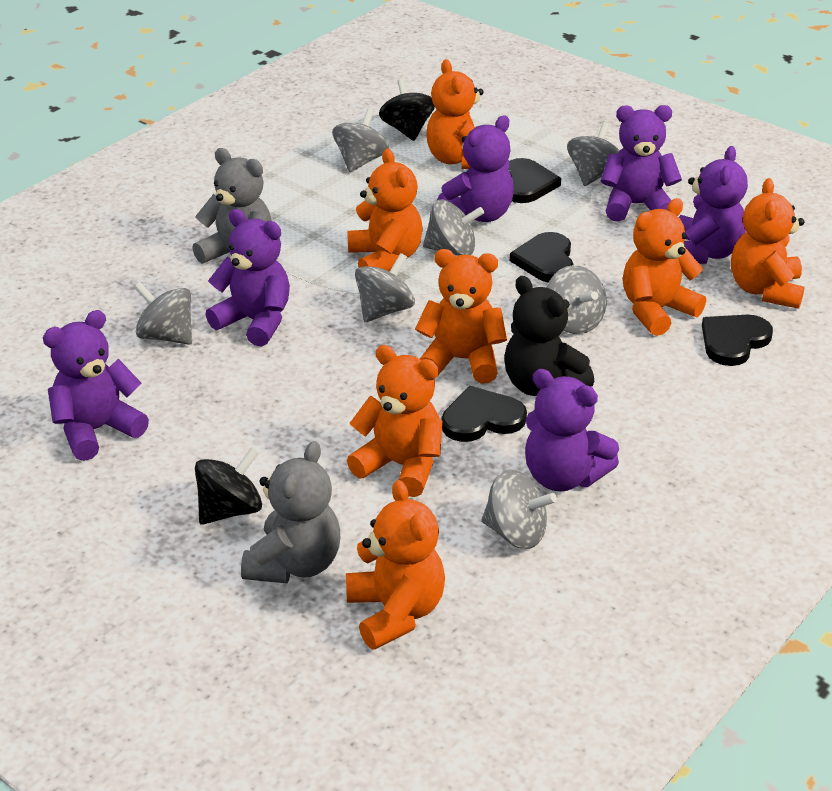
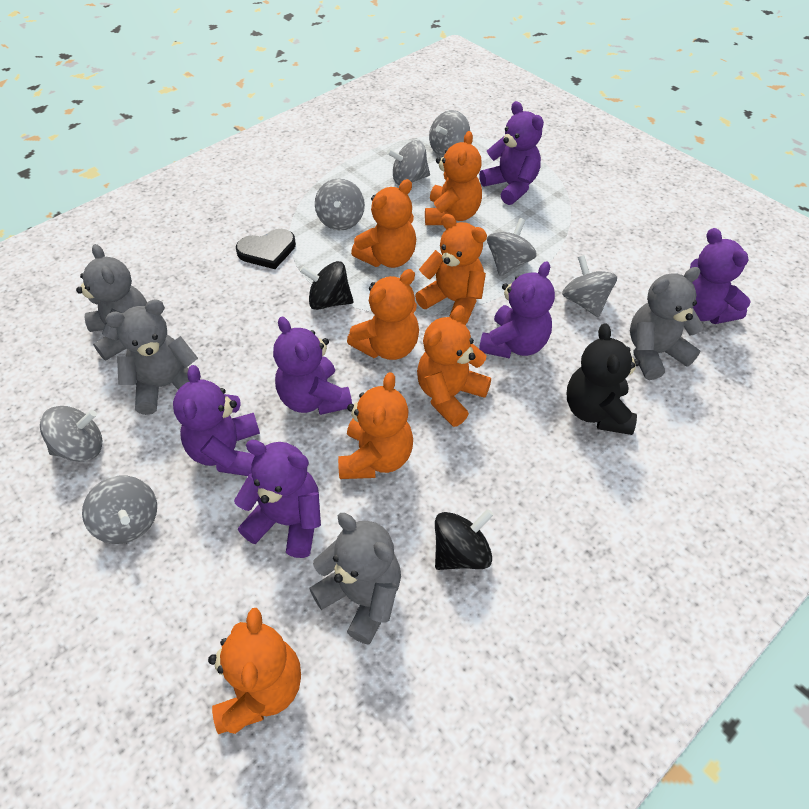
black heart: [442,386,527,442] [508,158,561,203] [510,232,573,282] [702,315,773,366] = 4 -> [236,229,296,269] = 1
grey teddy bear: [192,148,272,264] [241,441,340,583] = 2 -> [76,244,147,360] [105,299,198,415] [309,513,401,645] [630,267,704,380] = 4

